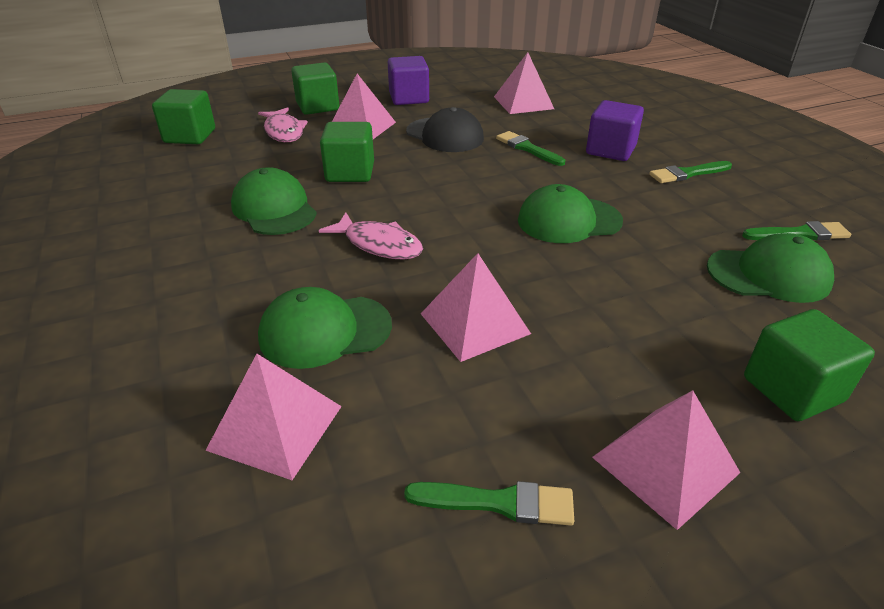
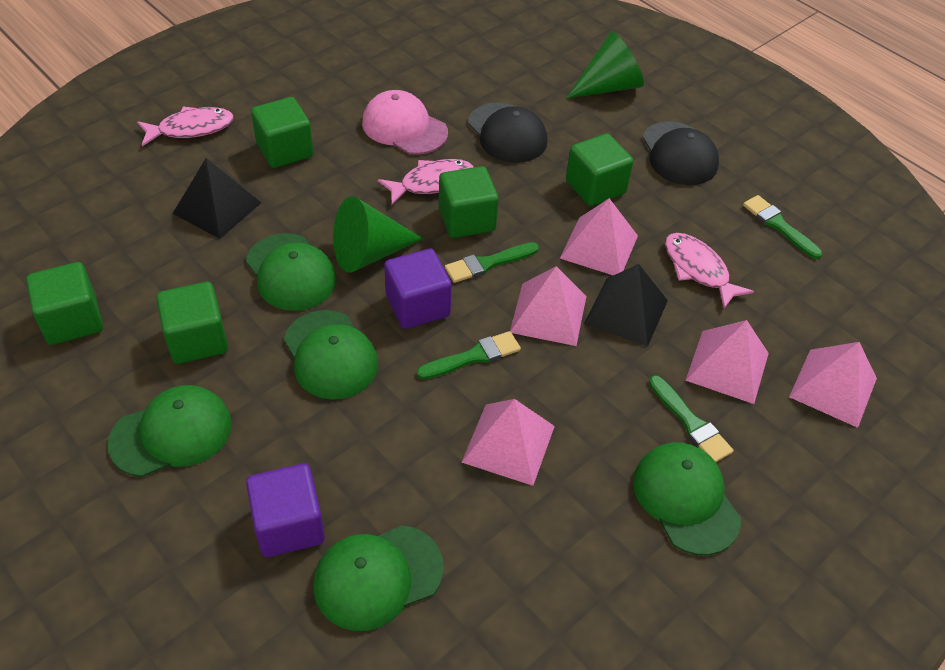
black cap: [406,107,484,152] = 1 -> [468,102,547,163] [642,121,719,185] = 2
black pyramid: none = 0 -> [172,158,261,239] [584,264,668,347] = 2
green cap: [231,167,317,235] [258,287,392,369] [518,184,623,243] [707,233,834,303] = 4 -> [107,385,232,477] [246,233,337,311] [284,310,378,399] [313,525,444,631] [633,442,741,555] = 5
green cone: none = 0 -> [333,196,423,273] [566,32,644,99] = 2
green cube: [152,89,215,144] [291,62,339,115] [320,122,374,182] [744,309,875,421] = 4 -> [26,262,103,345] [156,282,228,364] [251,97,313,168] [439,166,499,238] [566,133,633,206] = 5
pink cap: none = 0 -> [362,90,448,155] = 1
pink fish: [258,107,308,142] [319,212,423,260] = 2 -> [137,107,234,146] [378,159,474,205] [665,233,754,309] = 3

